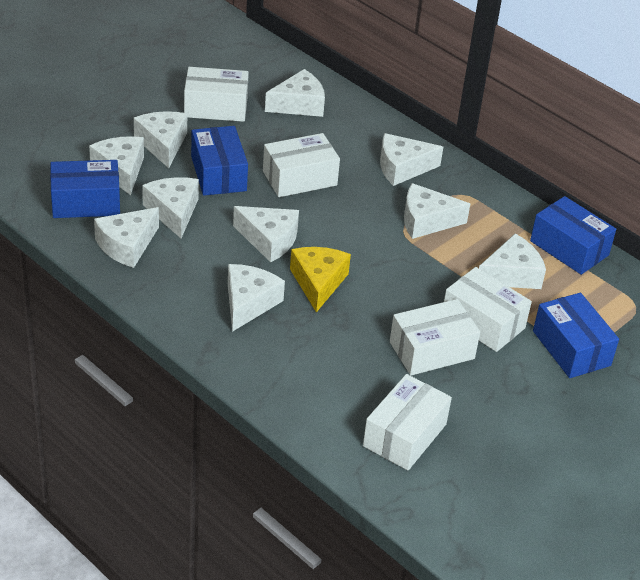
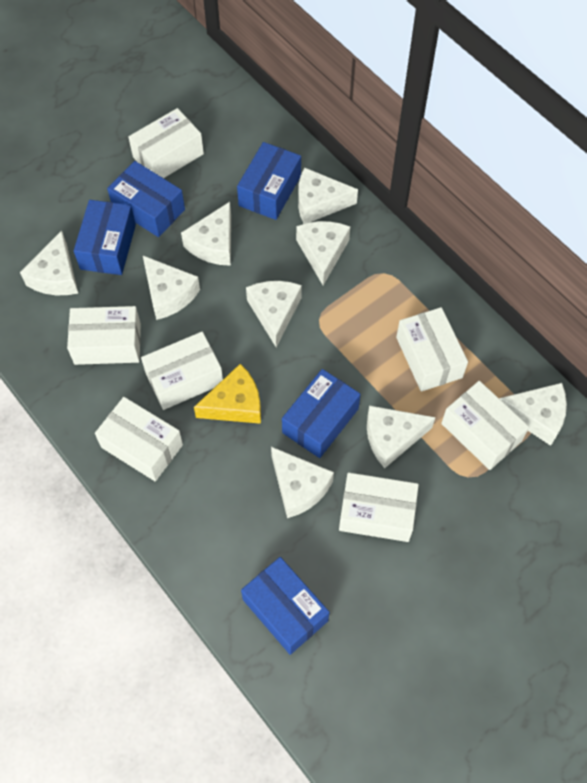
blue box: [50,160,120,218] [191,126,248,196] [530,196,616,275] [533,293,619,378] = 4 -> [74,200,136,275] [107,161,185,237] [237,142,301,220] [241,557,329,655] [282,369,361,458] = 5
white box: [184,67,249,122] [263,133,340,197] [363,374,452,470] [390,299,480,375] [444,267,532,352] = 5 -> [67,306,141,365] [95,397,183,482] [128,108,204,178] [141,332,223,410] [339,473,419,542] [396,307,468,391] [441,381,529,470] = 7
white cheese: [89,136,144,195] [94,207,159,268] [134,111,187,168] [142,177,199,238] [228,264,285,332] [233,206,299,263] [265,69,325,117] [380,133,443,186] [404,183,470,239] [479,233,546,289] = 10 -> [20,231,78,295] [143,256,200,320] [181,202,231,266] [246,281,302,347] [271,447,334,518] [296,221,350,285] [298,168,358,224] [367,405,436,468] [500,383,567,446] = 9

